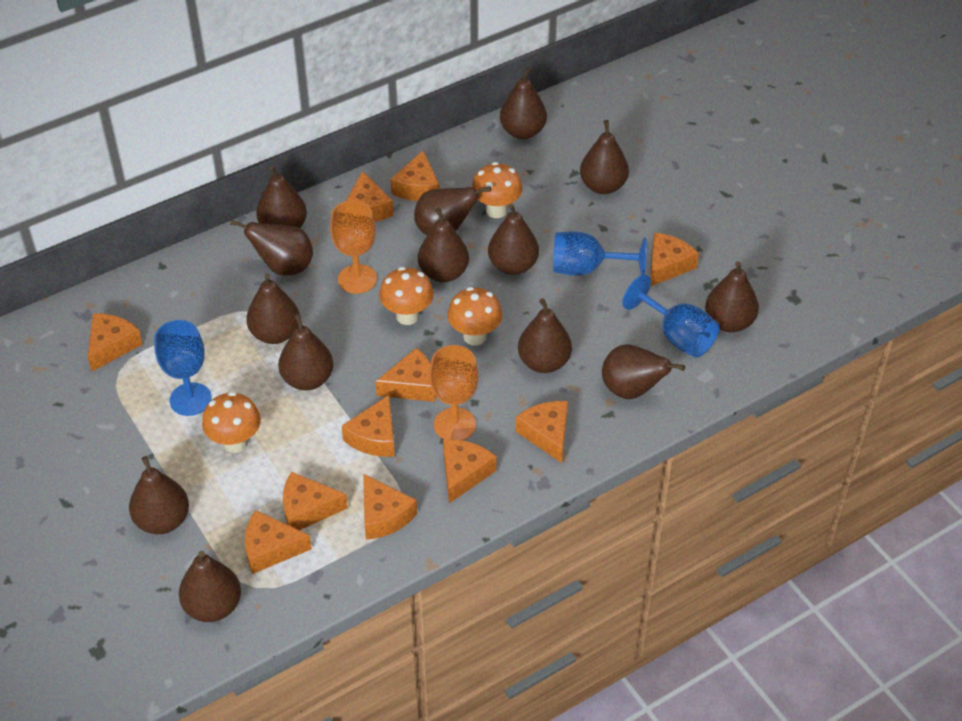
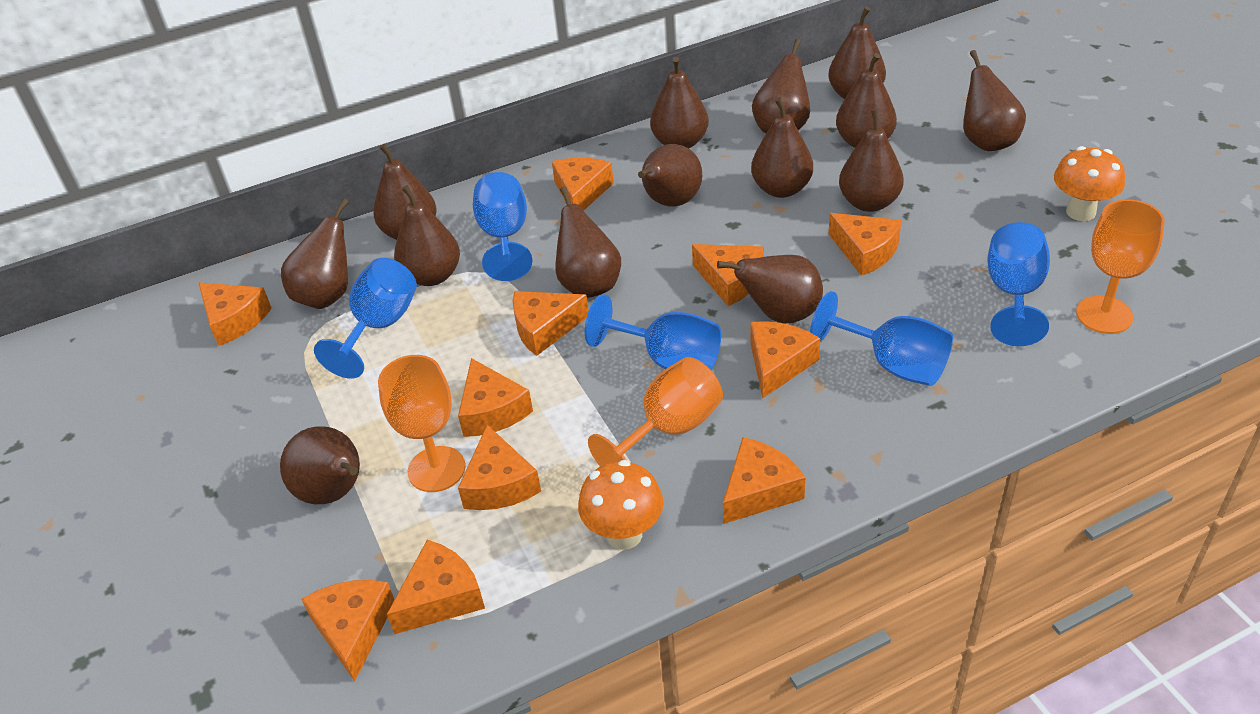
blue goblet: [154,320,212,416] [553,231,647,276] [622,275,719,358] = 3 -> [314,258,417,379] [473,172,532,281] [585,294,721,370] [810,291,953,386] [987,222,1050,346] = 5
orange goblet: [330,201,377,294] [429,345,479,440] = 2 -> [378,355,466,492] [588,357,723,466] [1076,199,1165,334] = 3
orange mushroom: [202,392,261,453] [379,267,434,325] [447,287,502,346] [472,162,523,218] = 4 -> [578,460,664,550] [1054,146,1125,221] = 2

